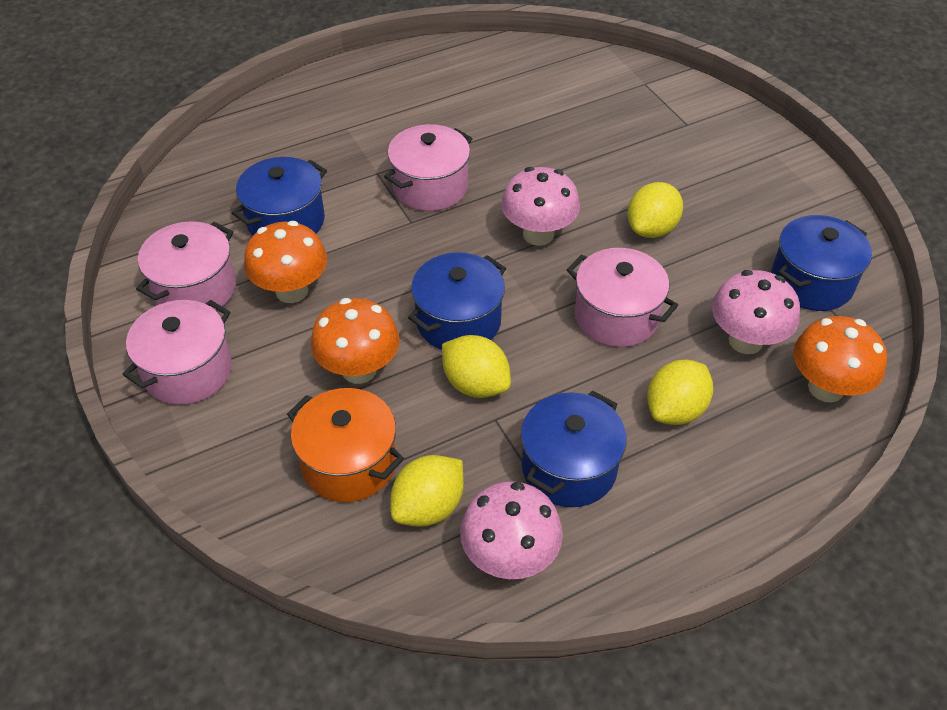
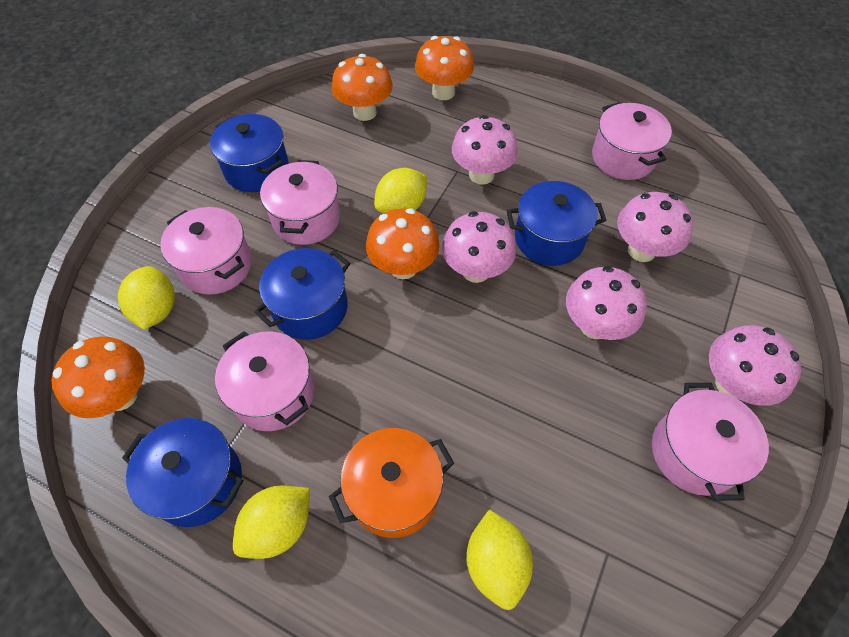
orange mushroom: [244,221,327,303] [311,298,400,384] [793,316,887,402] = 3 -> [51,336,145,418] [332,54,393,121] [366,208,440,279] [415,36,474,100] = 4
pink mushroom: [460,481,563,579] [501,167,580,246] [712,270,800,354] = 3 -> [442,211,516,283] [452,115,518,184] [566,266,647,340] [617,192,693,262] [709,325,801,406] = 5
pink pot: [122,300,232,405] [136,221,236,311] [384,124,473,211] [567,248,678,347] = 4 -> [160,207,252,295] [215,331,315,431] [260,160,340,245] [592,102,672,180] [652,383,769,501] = 5

